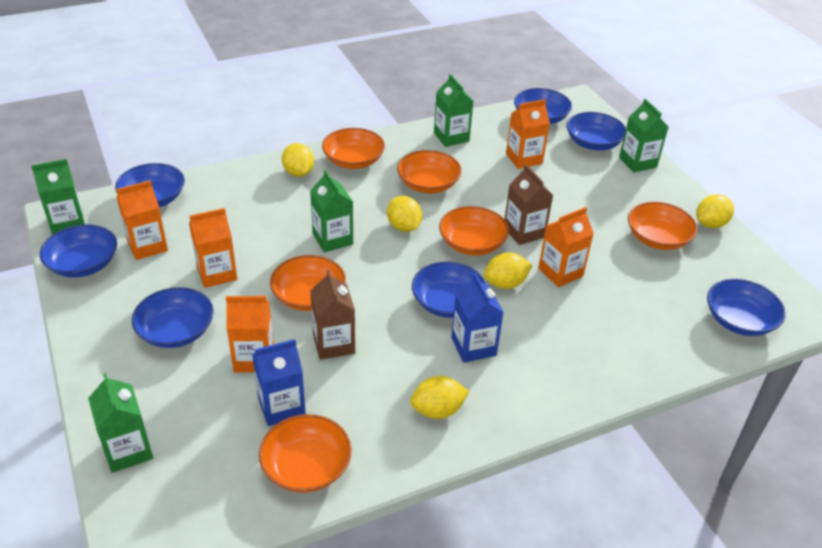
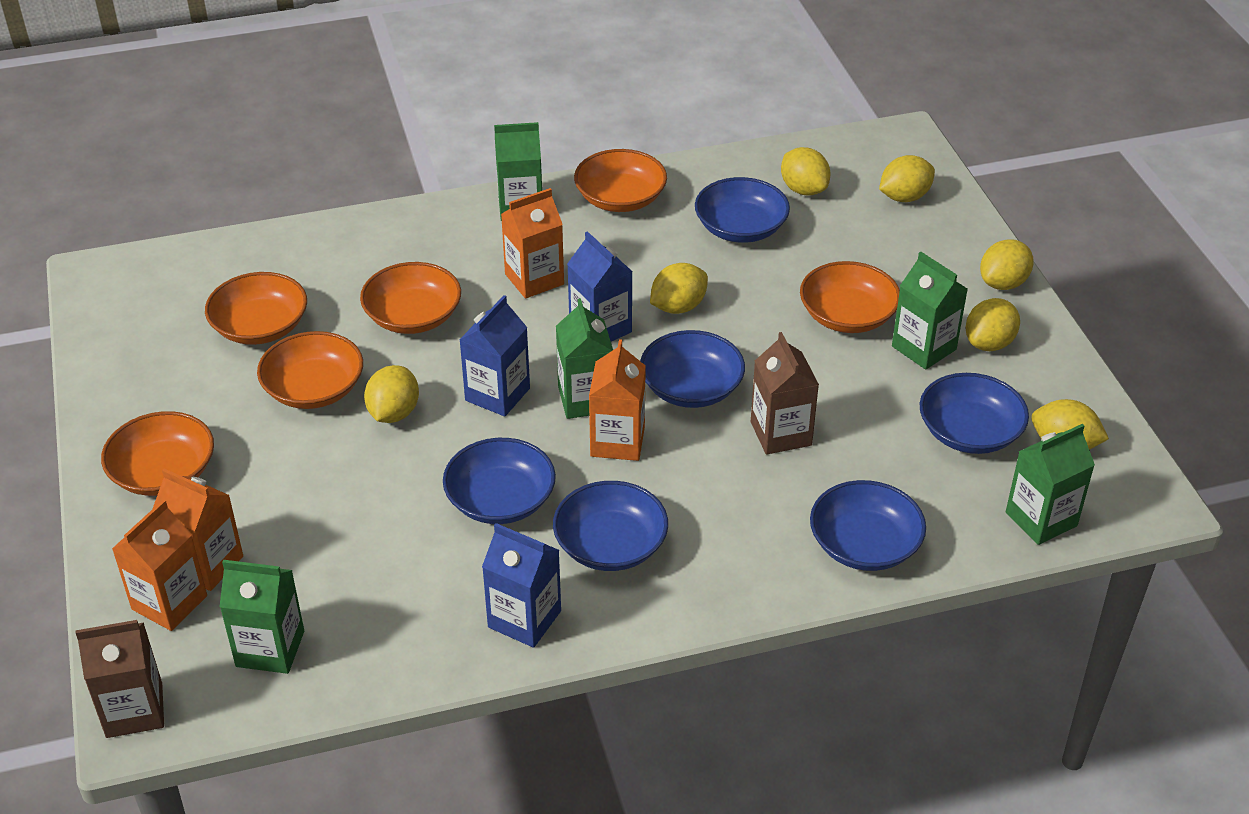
blue bowl: [40,224,117,278] [115,163,185,207] [132,287,214,348] [412,262,487,318] [514,88,572,124] [566,112,626,151] [707,279,786,336] = 7 -> [443,438,556,524] [553,481,668,571] [640,330,745,408] [695,177,790,243] [810,480,926,571] [920,373,1029,454] = 6
blue carton: [252,339,306,426] [451,273,504,363] = 2 -> [460,295,530,417] [482,523,561,648] [567,231,633,342] = 3
orange carton: [116,180,168,260] [189,208,237,288] [226,296,274,373] [506,99,550,169] [538,207,594,287] = 5 -> [112,499,207,631] [153,469,243,591] [501,188,564,299] [589,339,646,461] = 4
yellow lemon: [282,143,314,177] [387,196,422,232] [410,376,469,419] [483,252,532,289] [696,194,734,228] = 5 -> [364,365,419,423] [650,263,708,314] [781,147,830,196] [879,155,935,202] [965,298,1020,351] [980,239,1034,290] [1031,399,1109,450] = 7

